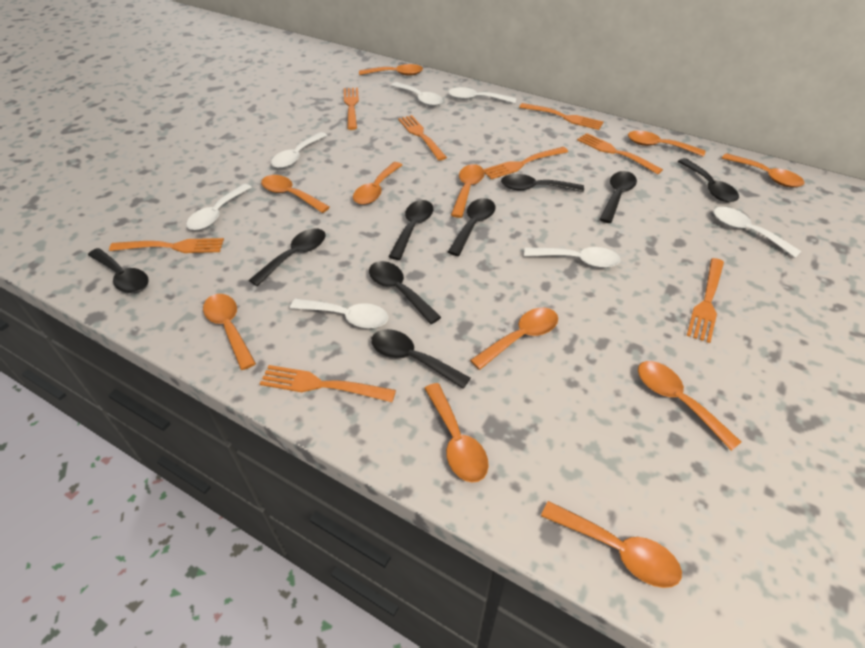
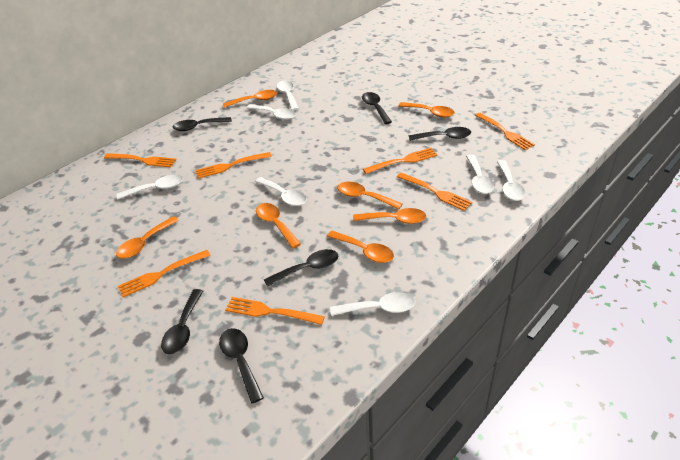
black spoon: [88,248,149,293] [249,228,326,286] [369,261,441,324] [371,329,470,389] [389,200,433,260] [448,198,495,256] [501,174,584,192] [599,171,637,223] [678,158,739,202] = 9 -> [161,289,203,354] [173,117,232,131] [219,328,264,403] [264,249,338,287] [362,92,392,124] [409,127,471,141] = 6
orange fork: [109,238,224,253] [260,365,396,402] [344,88,359,130] [398,115,447,161] [484,147,568,179] [519,103,604,130] [577,133,663,174] [687,258,724,343] = 8 -> [104,153,176,167] [118,250,211,297] [195,152,272,179] [225,297,325,325] [363,148,437,174] [397,173,473,211] [475,113,535,150] = 7
orange spoon: [203,294,256,370] [261,175,330,213] [353,162,402,205] [359,64,423,76] [424,383,489,483] [451,164,485,218] [470,308,558,370] [541,501,682,588] [628,131,706,157] [638,361,741,451] [722,153,804,187] = 11 -> [116,216,179,259] [223,90,277,108] [256,203,301,248] [327,231,394,263] [338,182,403,209] [353,208,426,224] [398,102,455,118] = 7

